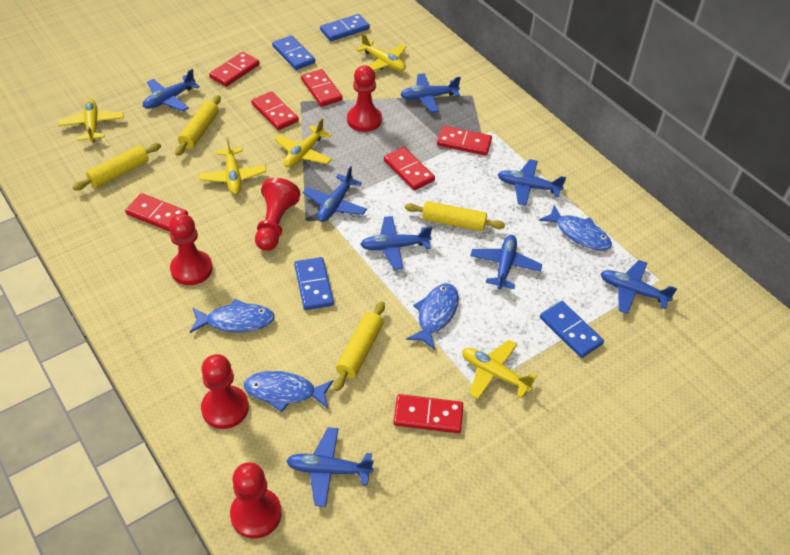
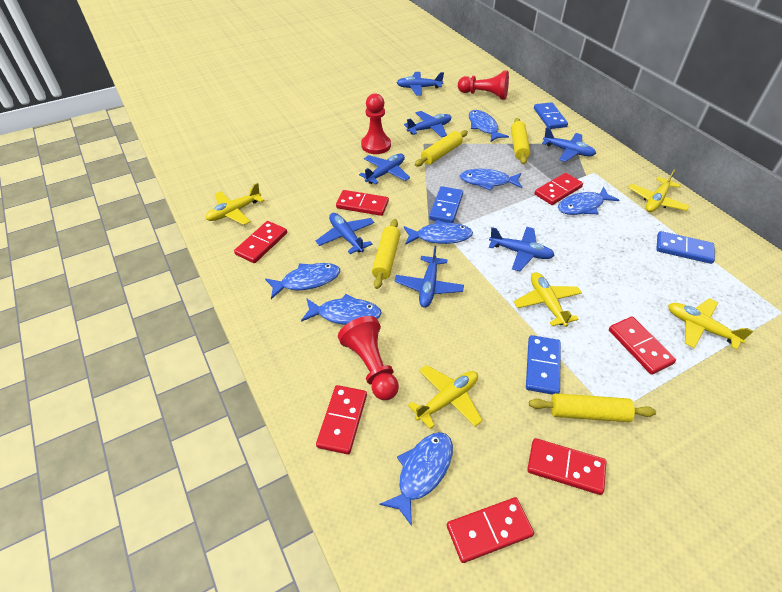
blue fish: [190,299,275,333] [244,371,334,412] [406,283,459,350] [539,205,612,251] = 4 -> [265,263,340,299] [301,294,382,325] [379,432,453,526] [404,220,473,245] [460,169,522,191] [469,110,509,142] [558,187,619,215] = 7
blue plane: [143,69,200,112] [286,427,374,507] [303,166,367,222] [360,216,432,270] [400,73,461,113] [470,235,542,289] [498,159,566,206] [600,260,677,314] = 8 -> [316,213,375,254] [359,154,410,184] [394,246,464,308] [396,72,444,96] [404,111,451,138] [489,227,555,271] [542,127,596,162] = 7
red pawn: [169,213,213,285] [201,354,249,429] [230,462,282,539] [255,178,301,251] [347,65,382,132] = 5 -> [338,316,399,400] [361,93,391,154] [458,71,509,100] = 3

